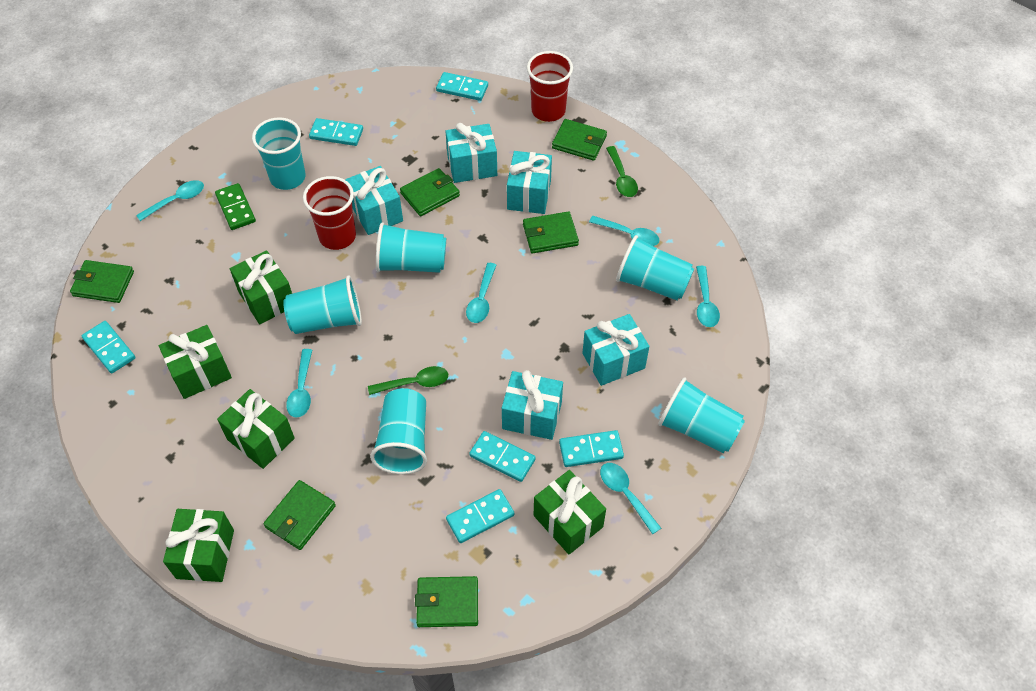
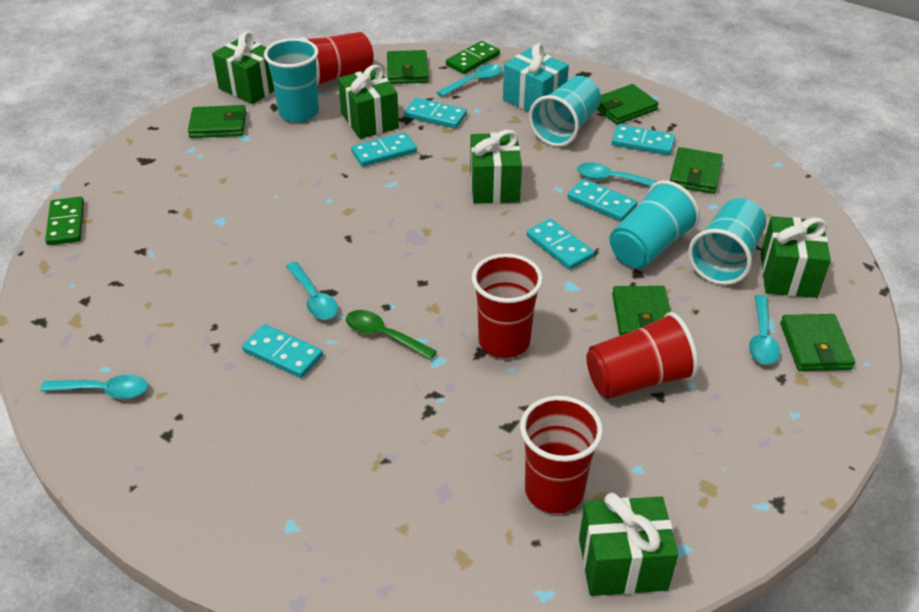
green domino: [215,183,256,230] = 1 -> [45,197,84,245] [446,41,500,74] = 2
green spoon: [368,366,448,395] [606,146,638,197] = 2 -> [346,310,437,360] = 1
red cup: [303,176,356,250] [527,51,573,122] = 2 -> [300,32,374,86] [472,253,543,358] [520,396,603,514] [586,312,699,399] = 4
turquoise cup: [252,117,305,190] [283,275,362,334] [370,388,427,474] [376,222,446,273] [616,235,694,300] [658,377,745,453] = 6 -> [264,38,319,122] [529,76,601,147] [610,180,700,269] [688,198,766,285] = 4
turquoise gift: [345,166,403,235] [445,123,497,183] [502,370,563,440] [507,151,552,214] [582,314,649,386] = 5 -> [503,44,569,112] = 1
turquoise spoon: [136,180,204,221] [286,349,312,418] [466,263,496,323] [589,216,659,246] [600,463,661,534] [696,266,720,327] = 6 -> [40,375,148,399] [286,262,338,320] [437,64,502,97] [577,162,658,186] [749,295,780,365] = 5

